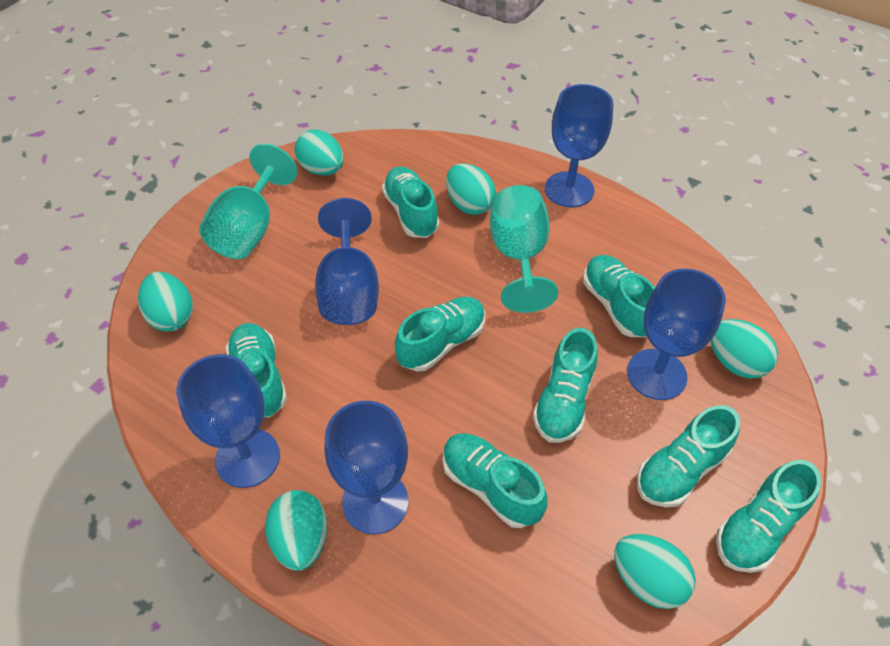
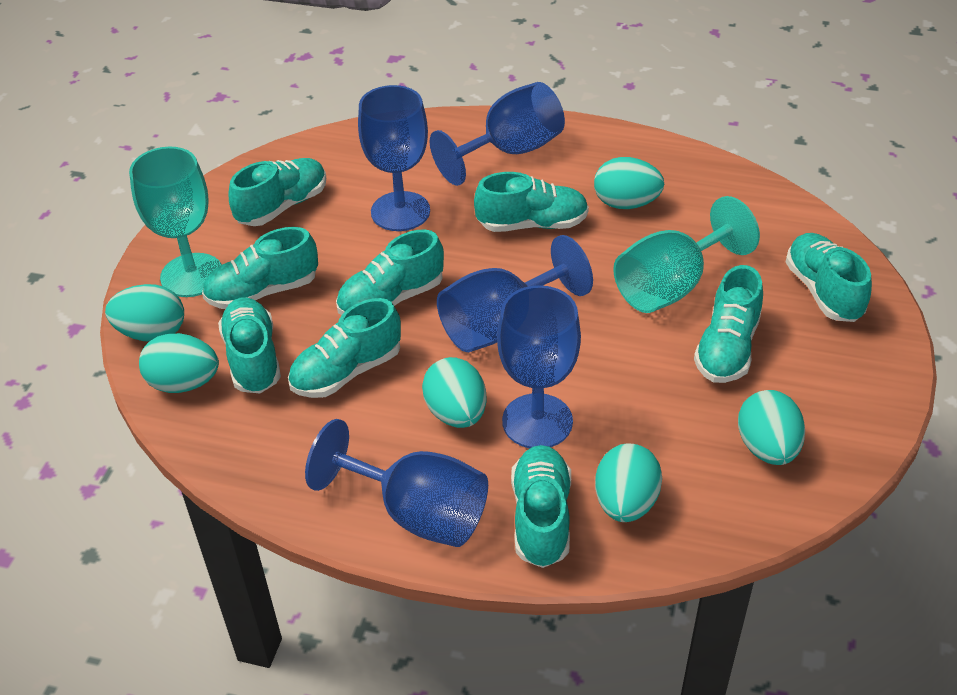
turquoise shoe: [225,323,287,417] [382,166,439,238] [395,297,485,372] [443,433,547,528] [533,328,598,443] [583,255,655,337] [637,405,740,507] [716,460,821,573] = 8 -> [202,227,318,309] [218,297,281,393] [229,158,326,226] [288,298,401,398] [336,230,444,315] [474,172,589,232] [511,445,571,568] [694,265,763,383] [786,233,872,322] = 9

